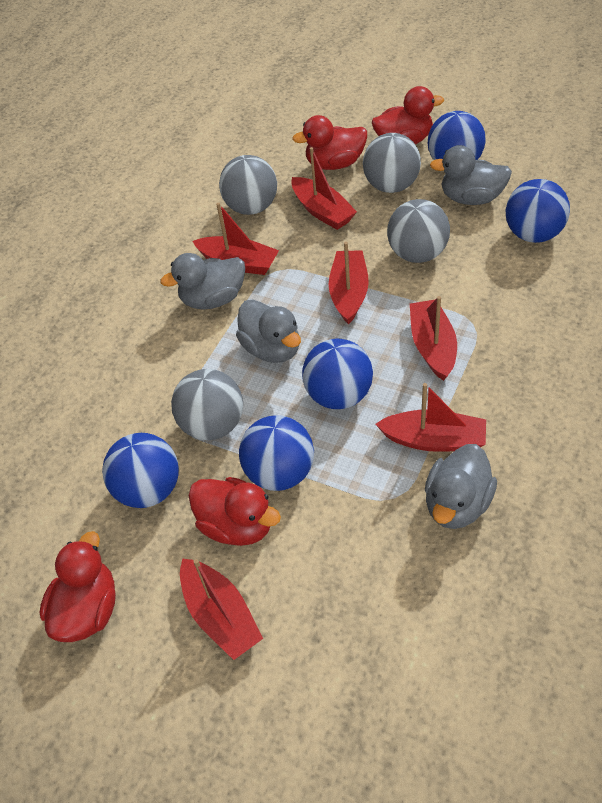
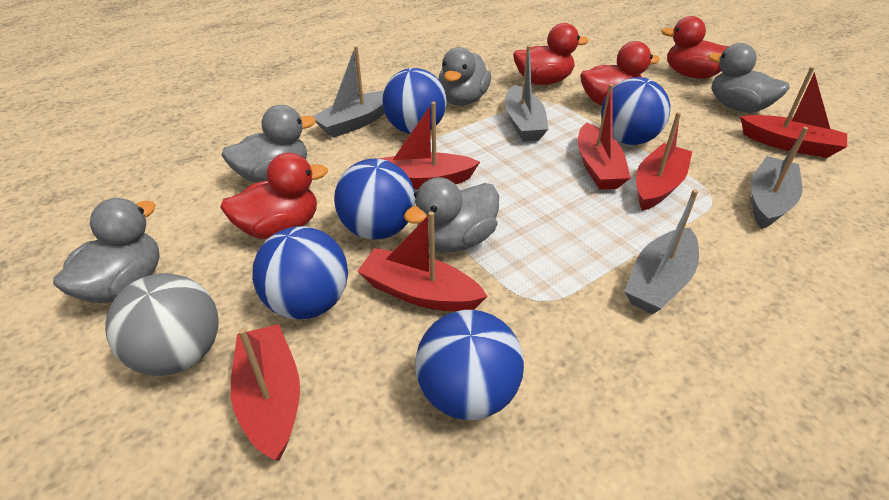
grey ball: [171,369,243,440] [219,155,277,215] [363,133,421,193] [387,199,450,263] = 4 -> [105,273,218,376] = 1
grey boat: none = 0 -> [312,46,385,138] [504,45,548,142] [624,189,699,314] [751,127,809,229] = 4
grey duck: [160,253,245,310] [236,300,301,363] [425,444,497,529] [430,145,512,205] = 4 -> [53,198,160,303] [221,105,316,183] [404,177,499,252] [438,47,491,106] [708,43,789,113] = 5

